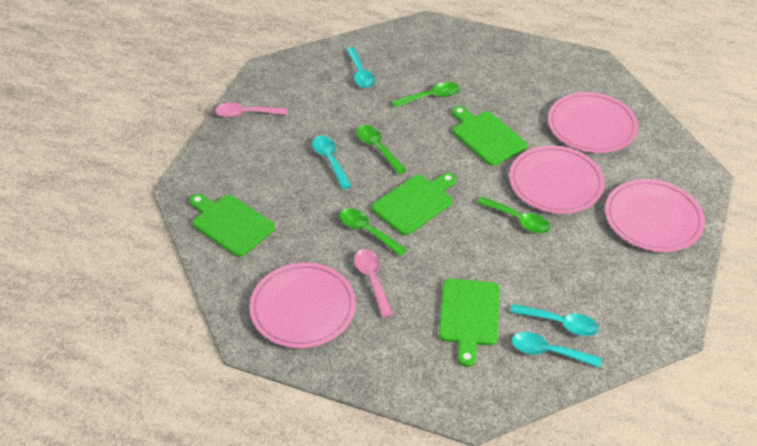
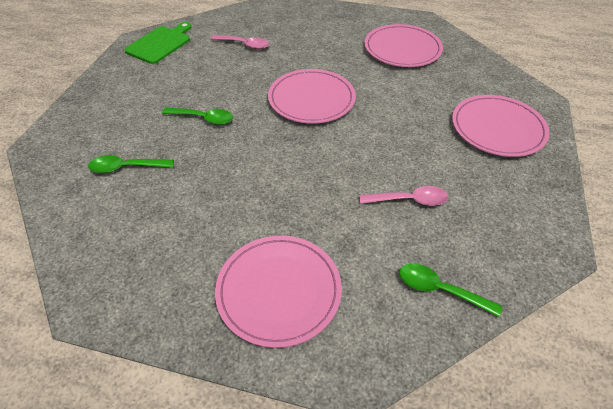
green cutting board: [190,194,275,257] [372,173,456,235] [439,279,500,367] [452,106,527,166] = 4 -> [124,22,191,64] = 1
green spoon: [340,208,407,256] [357,125,406,174] [392,82,460,107] [477,196,551,234] = 4 -> [88,155,174,173] [162,107,233,125] [399,263,502,317] = 3
turquoise spoon: [312,136,351,189] [346,47,375,88] [511,304,599,336] [512,332,602,368] = 4 -> none = 0

